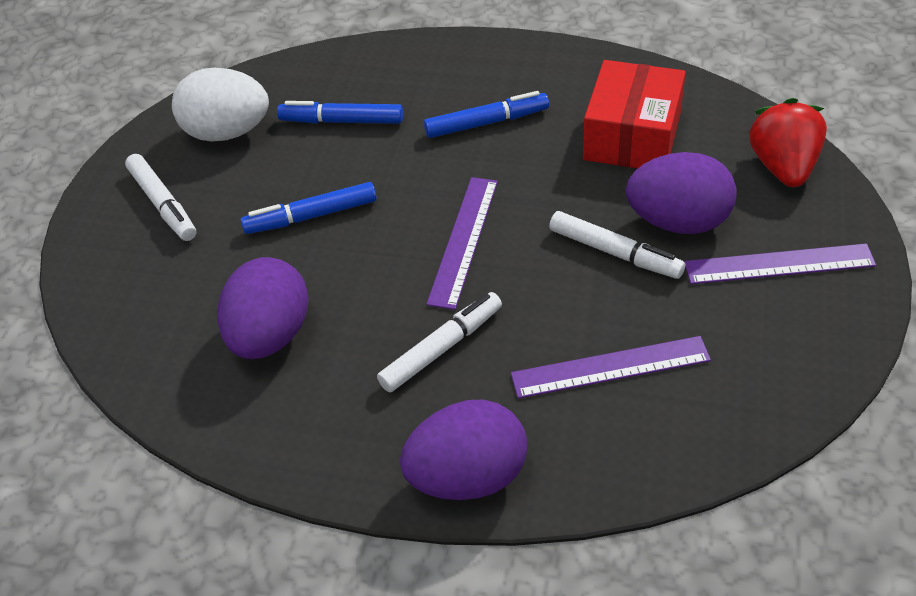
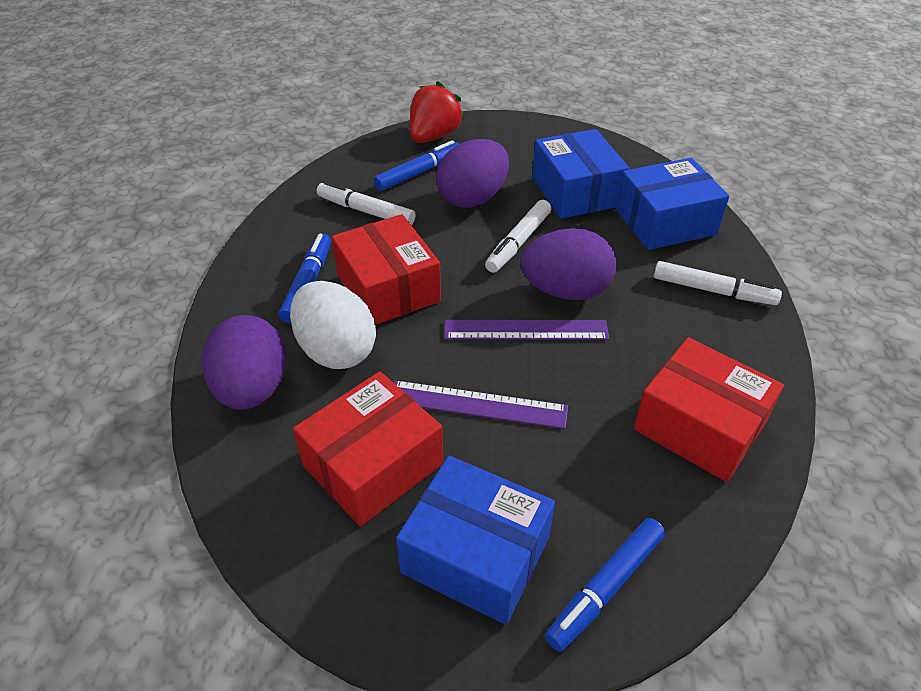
blue box: none = 0 -> [396,456,555,625] [532,129,629,219] [616,158,729,250] = 3
purple ruler: [426,177,498,310] [511,336,711,399] [684,243,876,284] = 3 -> [394,380,568,429] [444,320,609,340] = 2
red box: [583,60,686,168] = 1 -> [293,371,443,527] [332,214,441,325] [634,337,784,482] = 3

